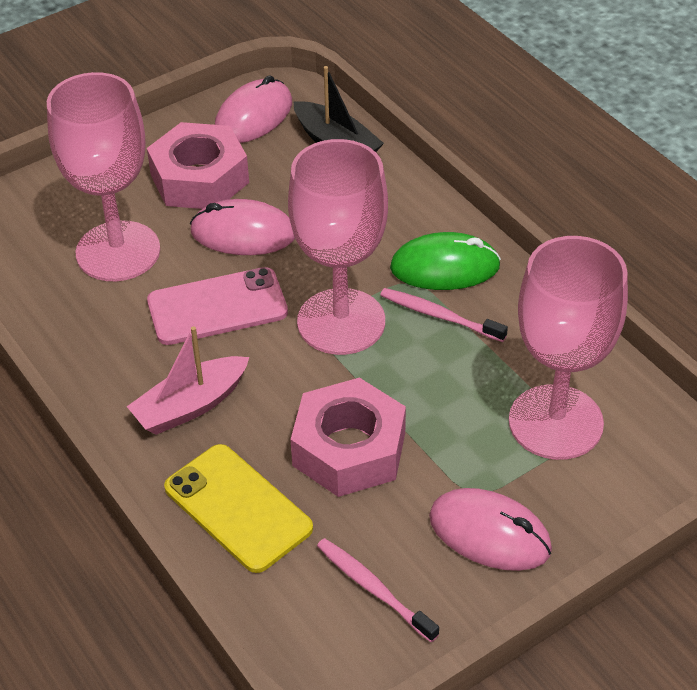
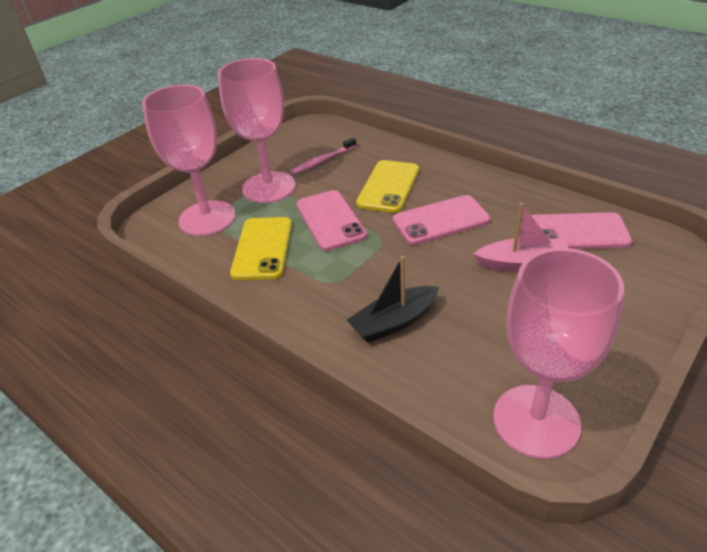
green mouse: [390,232,501,290] = 1 -> none = 0
pink mouse: [190,199,295,255] [215,75,292,143] [429,488,552,571] = 3 -> none = 0
pink nut: [147,122,249,209] [290,378,406,497] = 2 -> none = 0
pink phone: [147,267,288,345] = 1 -> [296,190,367,251] [392,195,491,245] [531,212,632,249] = 3
pink toothbrush: [317,538,439,642] [380,288,508,342] = 2 -> [290,138,357,175] = 1
yellow phone: [164,444,313,573] = 1 -> [230,217,292,280] [356,160,419,213] = 2

